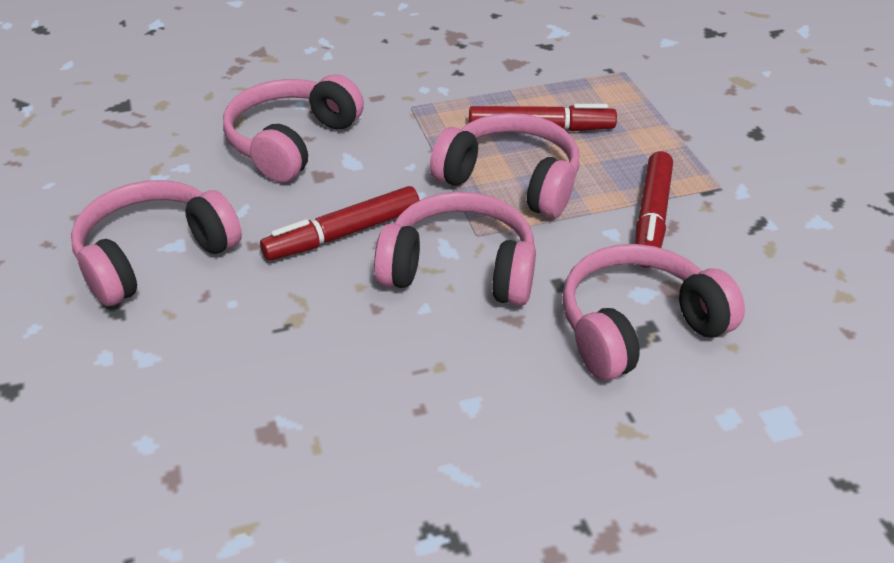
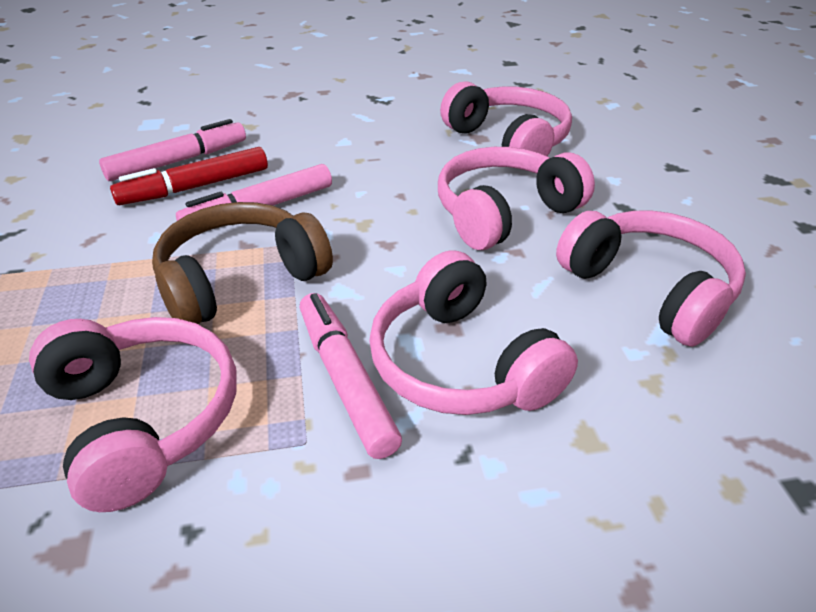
brown headphones: none = 0 -> [152,202,333,325] = 1
pink marker: none = 0 -> [99,119,246,181] [176,164,332,221] [300,293,402,459] = 3
red marker: [260,186,420,261] [469,104,617,131] [635,151,673,268] = 3 -> [110,147,268,205] = 1

